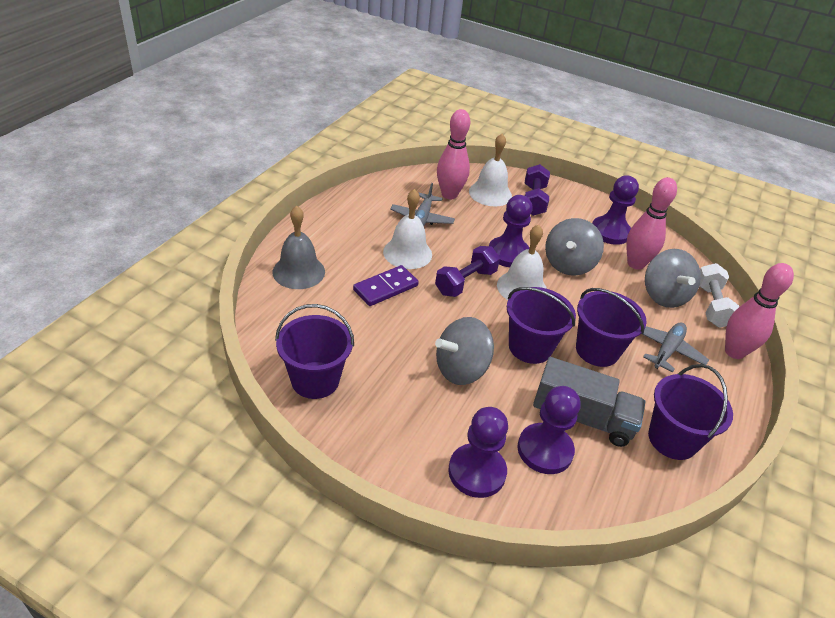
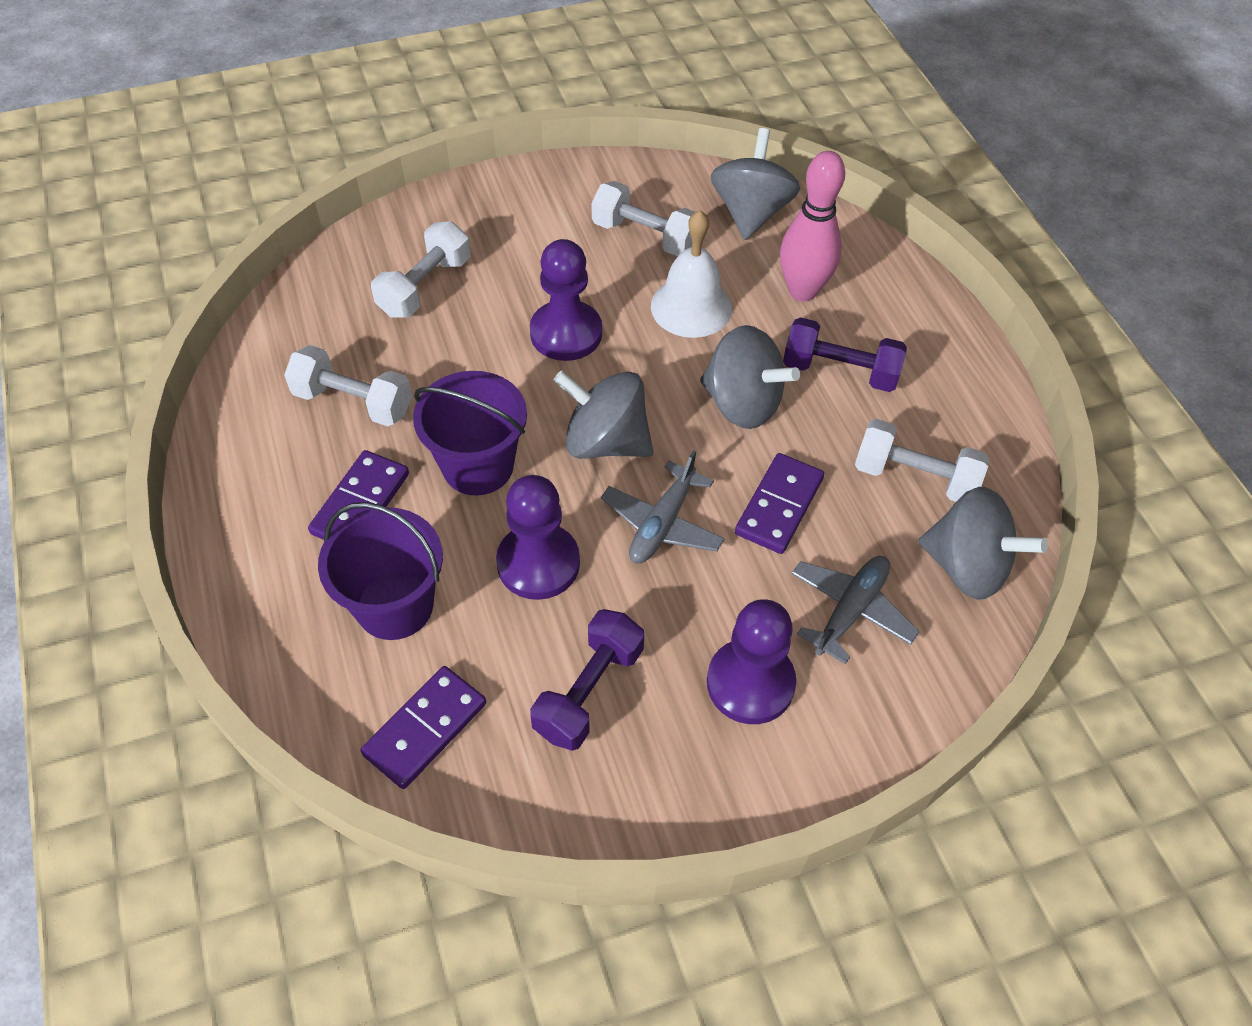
grey bell: [273,206,325,289] = 1 -> none = 0
grey spinning top: [435,317,494,385] [545,218,604,276] [645,249,701,308] = 3 -> [553,370,653,459] [700,325,800,429] [711,128,800,240] [918,487,1048,600] = 4
grey truck: [533,357,645,447] = 1 -> none = 0
pink bowling pin: [437,109,470,199] [626,177,677,270] [725,263,794,359] = 3 -> [780,151,845,301] = 1
purple bucket: [275,304,354,399] [507,287,576,364] [576,288,646,367] [648,364,733,460] = 4 -> [318,502,443,640] [413,371,527,495] = 2
purple domino: [353,265,419,306] = 1 -> [308,450,409,540] [361,666,486,789] [735,453,824,554] = 3
purple pawn: [448,407,508,498] [489,195,533,267] [518,386,581,474] [592,176,639,245] = 4 -> [496,475,580,600] [530,239,602,361] [707,599,796,724] = 3
white bell: [383,189,432,269] [469,134,512,207] [497,225,547,300] = 3 -> [651,210,732,338] = 1
white dumbbell: [699,263,739,328] = 1 -> [284,345,412,426] [371,221,470,318] [592,181,695,256] [855,419,989,502] = 4

